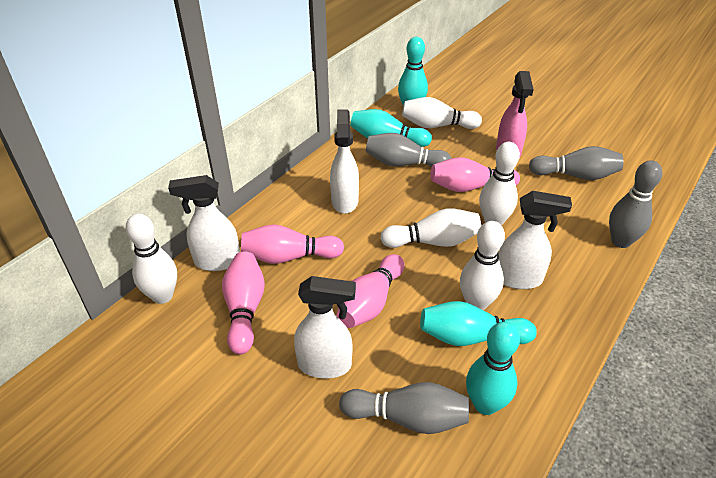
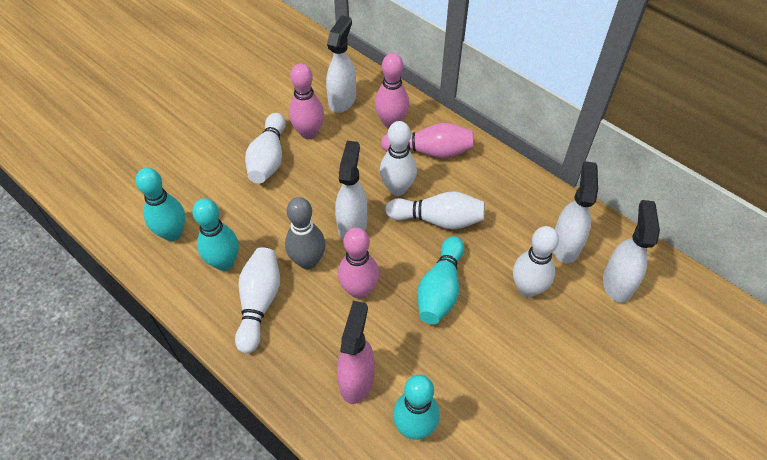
grey bowling pin: [339,382,469,434] [365,133,452,167] [529,146,623,180] [609,160,662,248] = 4 -> [285,197,326,269] = 1

